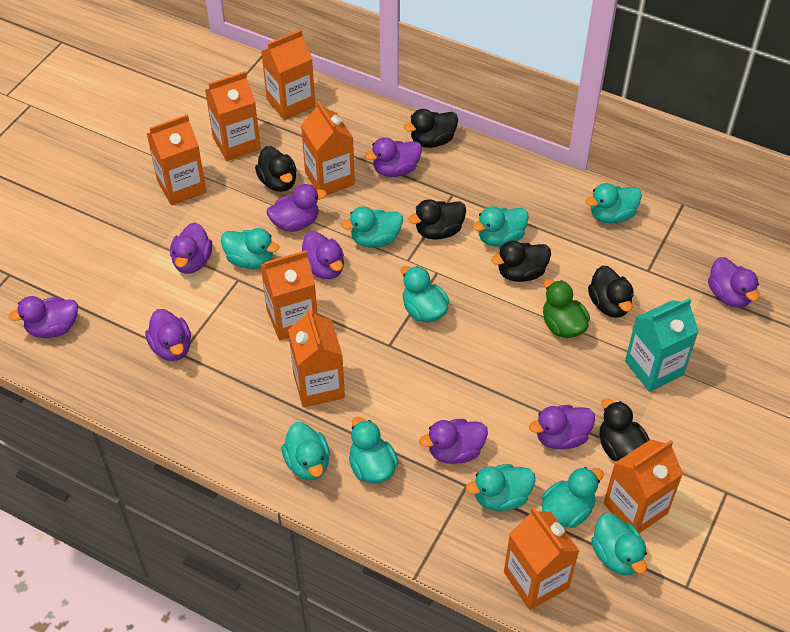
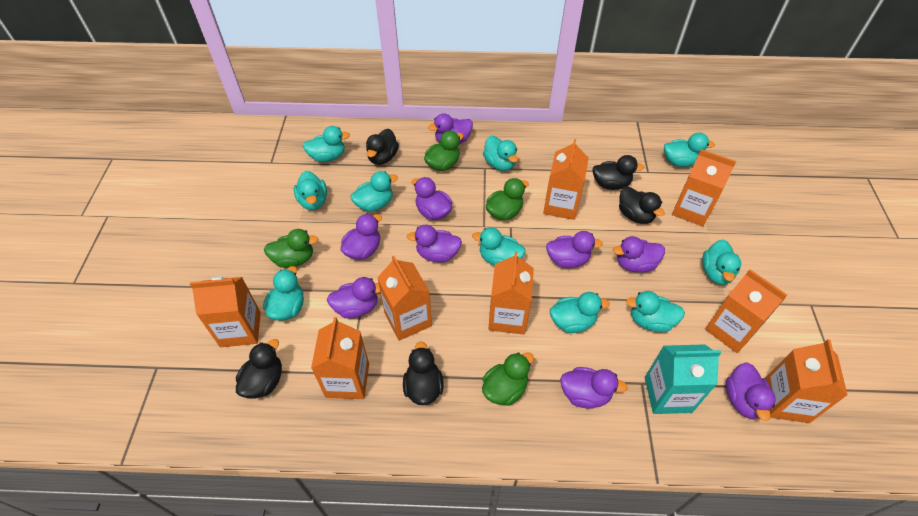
black duck: [255,146,297,192] [404,109,458,148] [408,199,466,240] [491,241,551,282] [588,265,633,318] [600,398,650,461] = 6 -> [236,339,282,398] [366,129,399,165] [403,342,444,405] [592,155,644,190] [619,186,665,224] = 5
green duck: [543,279,590,338] = 1 -> [264,229,318,268] [424,131,464,171] [482,352,534,406] [486,178,529,220] = 4

